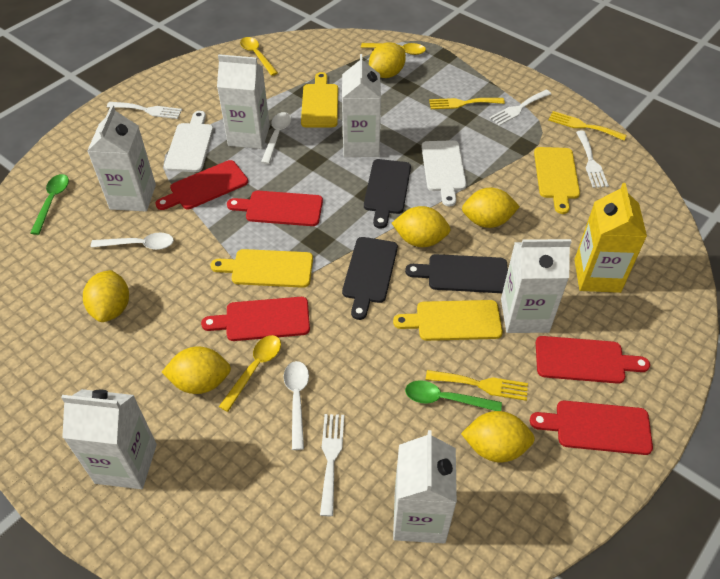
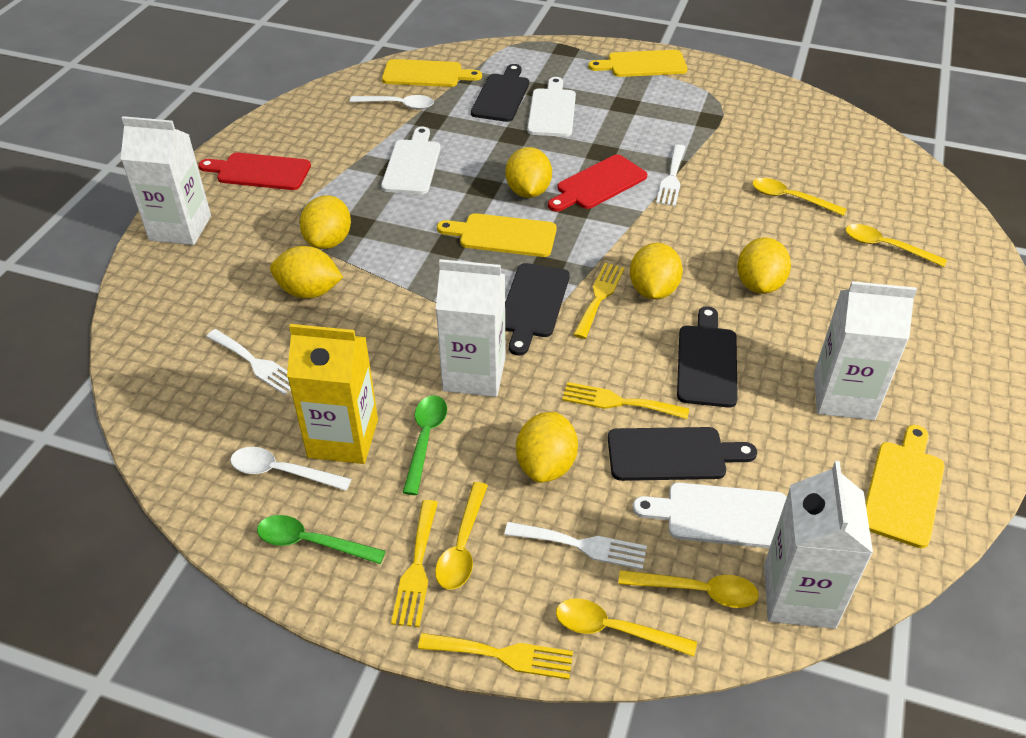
black cutting board: [342,237,398,320] [364,159,411,228] [405,254,508,293] = 3 -> [471,64,529,122] [505,263,570,355] [608,427,757,481] [677,306,738,408] = 4
red cutting board: [155,160,248,210] [201,297,310,341] [227,191,323,226] [530,400,653,455] [536,336,650,384] = 5 -> [199,153,311,190] [548,155,647,212] = 2
white carton: [61,389,157,489] [87,105,156,211] [217,54,270,149] [342,54,381,157] [393,430,457,543] [501,239,572,333] = 6 -> [121,116,211,245] [436,259,506,397] [764,461,873,629] [814,281,917,420] = 4
white cutting board: [164,111,214,172] [422,140,466,206] = 2 -> [381,127,441,194] [527,77,576,137] [633,483,787,548] = 3
white fork: [107,102,182,119] [320,414,344,516] [490,90,551,126] [576,131,609,188] = 4 -> [206,329,291,395] [504,522,647,570] [656,144,685,206] = 3
white spoon: [91,233,174,250] [261,112,291,164] [284,361,309,450] = 3 -> [230,447,352,491] [350,95,434,110] = 2
yellow fork: [426,370,528,401] [429,98,505,109] [548,111,627,141] = 3 -> [391,500,438,627] [418,633,573,680] [562,382,689,419] [573,263,625,339] = 4
yellow spoon: [219,335,281,412] [240,37,278,76] [361,43,426,55] = 3 -> [435,482,488,589] [556,598,697,657] [618,570,759,608] [752,178,847,216] [845,224,947,267] = 5

